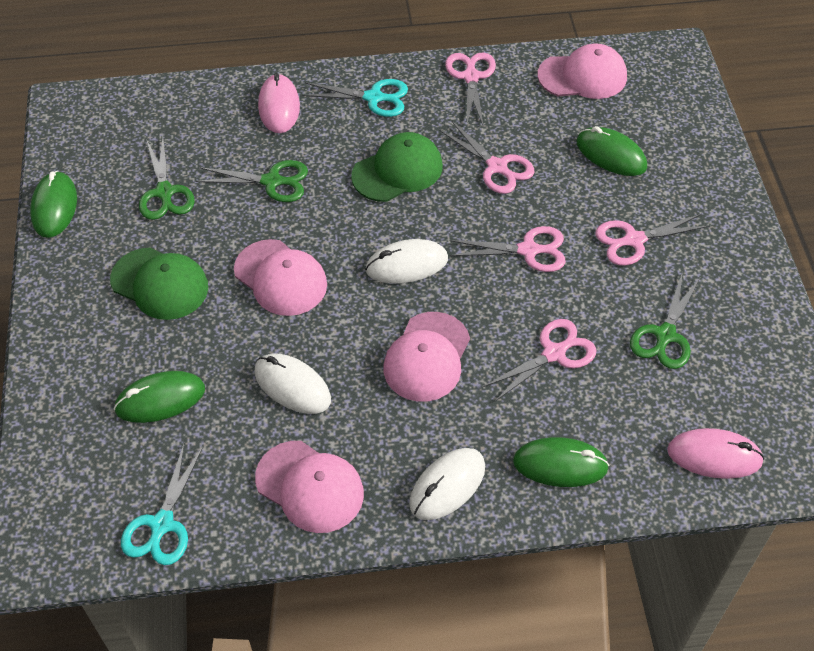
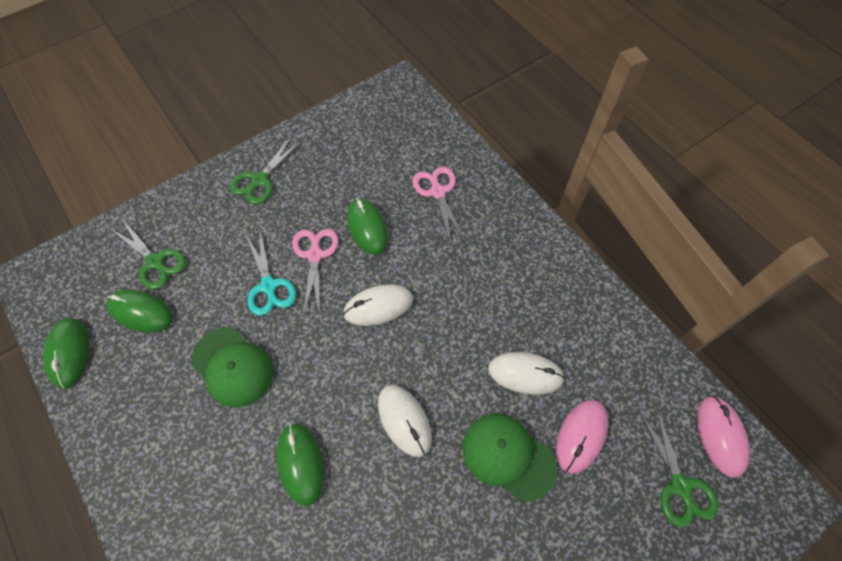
pink cap: [234,239,327,316] [255,441,364,533] [383,312,470,402] [538,43,627,99] = 4 -> none = 0
pink scissors: [439,121,534,194] [445,53,496,127] [450,226,566,272] [483,319,597,402] [596,214,710,266] = 5 -> [292,229,339,314] [413,167,464,243] = 2
turquoise scissors: [121,444,203,565] [302,79,408,117] = 2 -> [246,231,296,316] = 1

